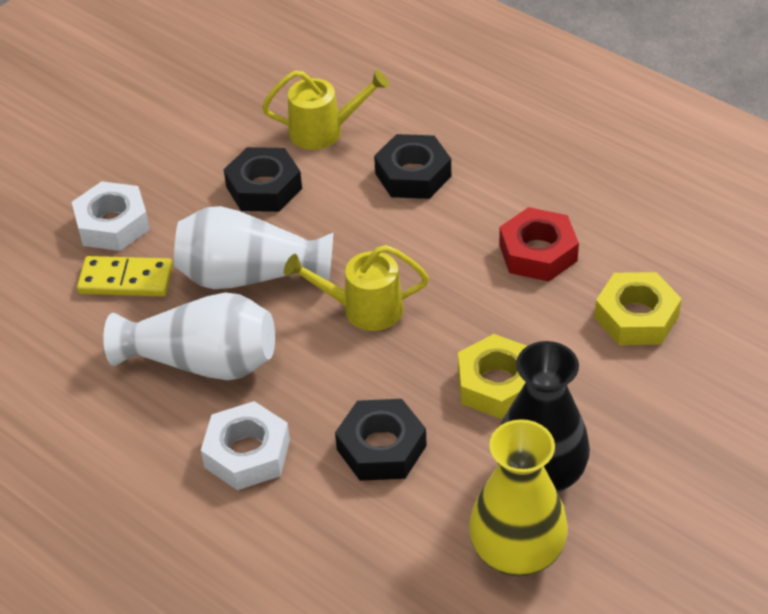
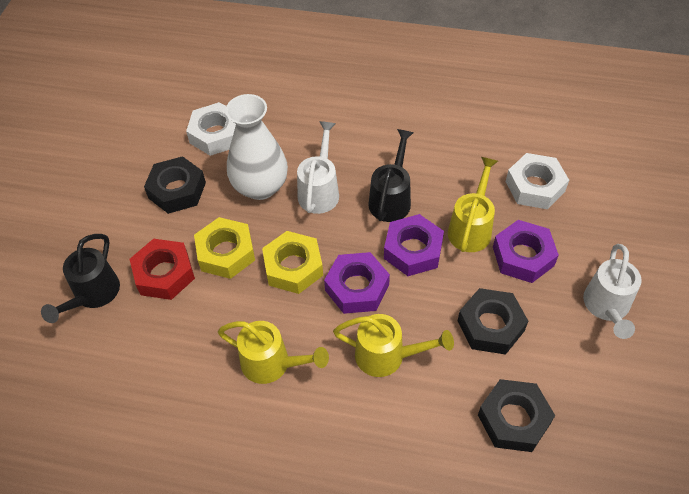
black vase: [497,341,590,493] = 1 -> none = 0
black watering can: none = 0 -> [41,234,120,323] [368,129,414,222] = 2
purple nut: none = 0 -> [324,252,390,314] [384,214,444,276] [493,220,559,283] = 3
white vase: [103,293,275,380] [174,206,333,289] = 2 -> [226,94,288,200] = 1
white watering can: none = 0 -> [297,121,339,214] [583,244,642,339] = 2
yellow domino: [77,256,173,297] = 1 -> none = 0
yellow vase: [469,419,568,577] = 1 -> none = 0
yellow watering can: [262,70,389,150] [284,245,429,331] = 2 -> [218,321,329,384] [333,314,454,377] [448,157,498,252] = 3

